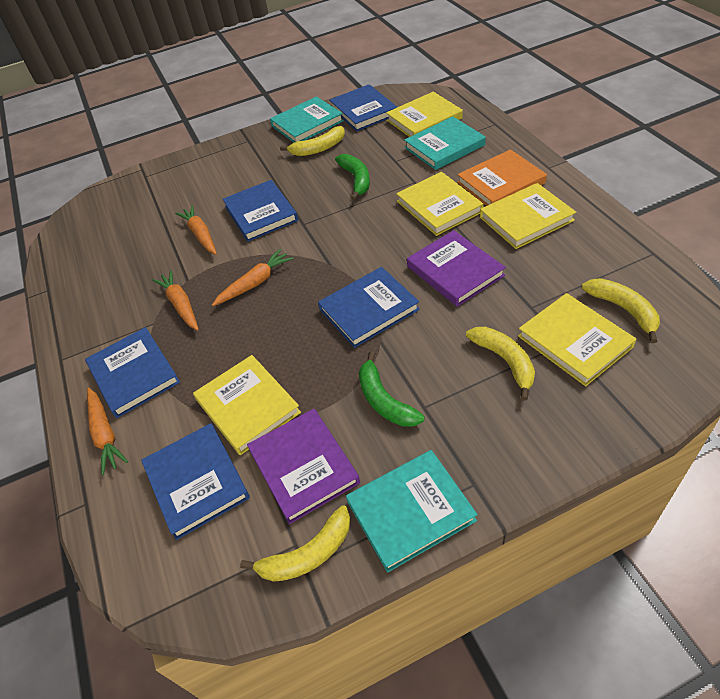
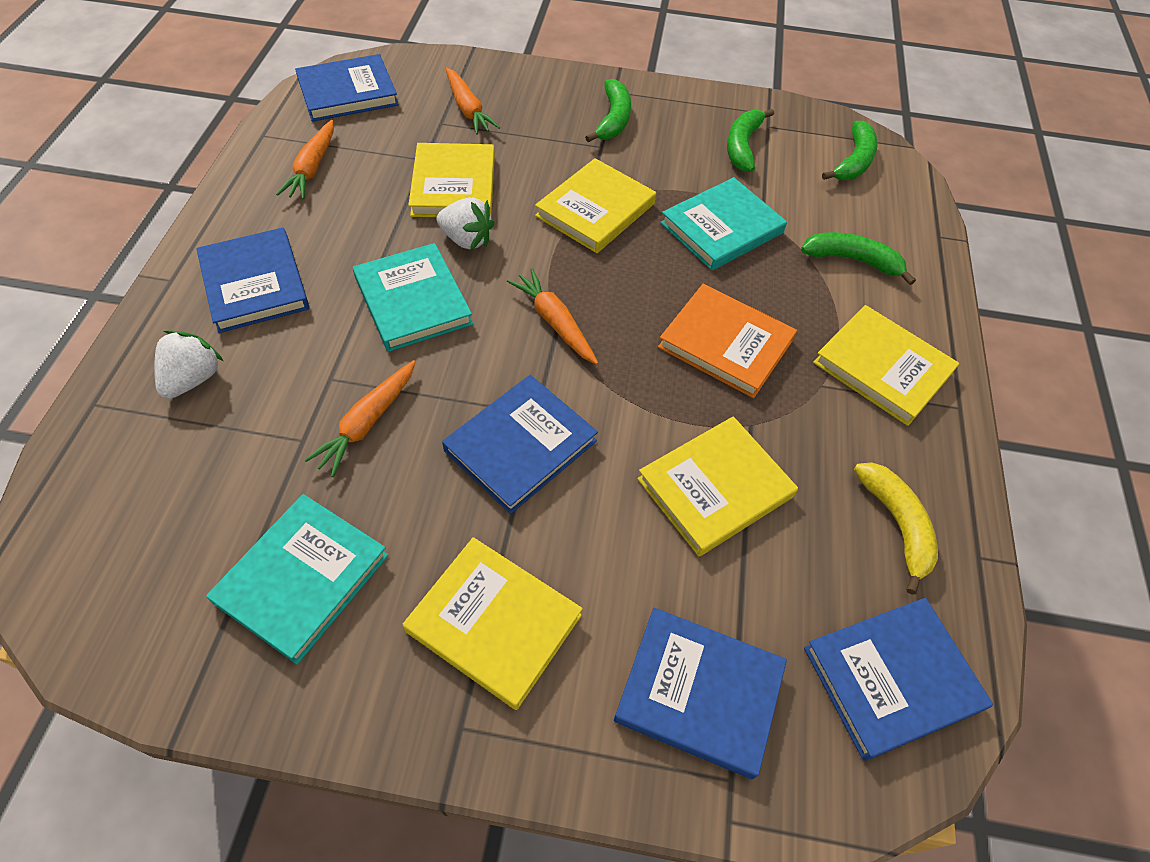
green banana: [335,154,370,200] [359,351,425,427] = 2 -> [585,79,631,142] [727,109,774,172] [801,232,916,285] [822,121,878,180] = 4
purple book: [247,409,360,524] [407,230,506,307] = 2 -> none = 0
white strawberry: none = 0 -> [154,330,224,399] [436,197,495,250] = 2
yellow banana: [240,506,351,582] [280,126,345,156] [466,327,535,401] [582,278,660,343] = 4 -> [854,463,938,595] = 1

